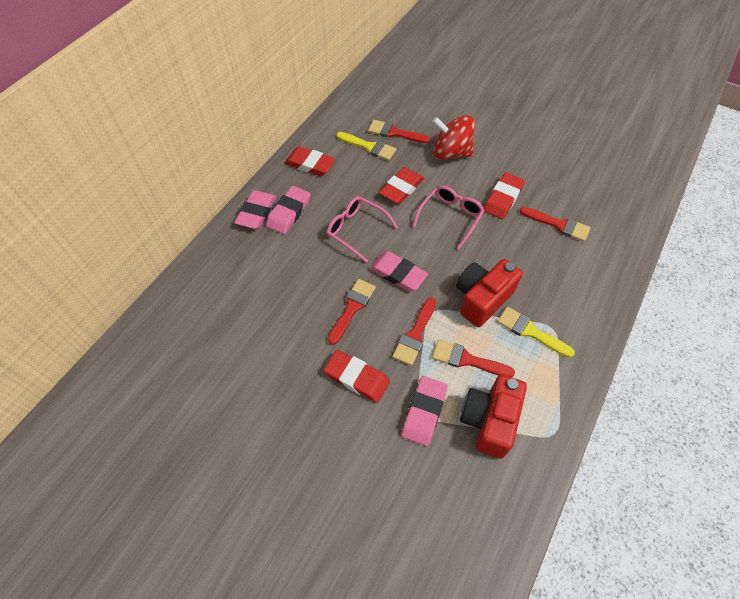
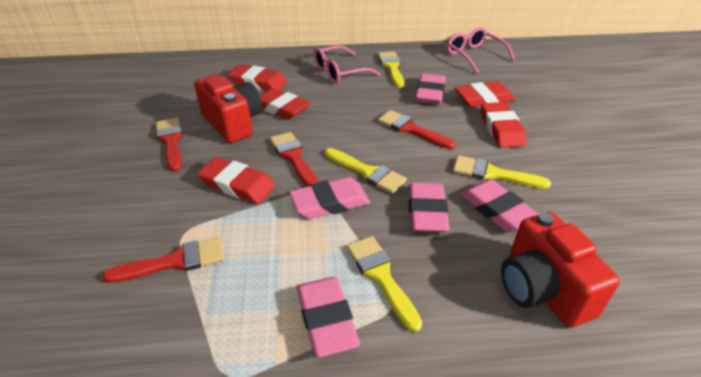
pink eraser: [234,190,277,229] [266,186,310,234] [369,251,428,292] [401,376,448,446] = 4 -> [290,177,370,219] [297,277,360,357] [409,183,450,232] [415,73,446,104] [460,179,539,232] = 5
red brush: [328,279,376,345] [368,120,430,143] [392,297,436,366] [432,339,515,377] [520,207,591,242] = 5 -> [103,237,224,283] [156,118,183,172] [270,132,317,187] [378,110,455,149] = 4
red eraser: [285,146,336,176] [324,350,390,403] [379,167,424,204] [484,173,525,219] = 4 -> [197,157,275,204] [228,64,287,91] [260,88,310,120] [455,81,515,107] [481,102,527,148] = 5
red spinning top: [432,115,475,160] = 1 -> none = 0
yellow brush: [337,132,397,161] [497,307,575,358] = 2 -> [325,148,407,194] [347,236,422,332] [378,51,404,88] [453,155,551,189] = 4

